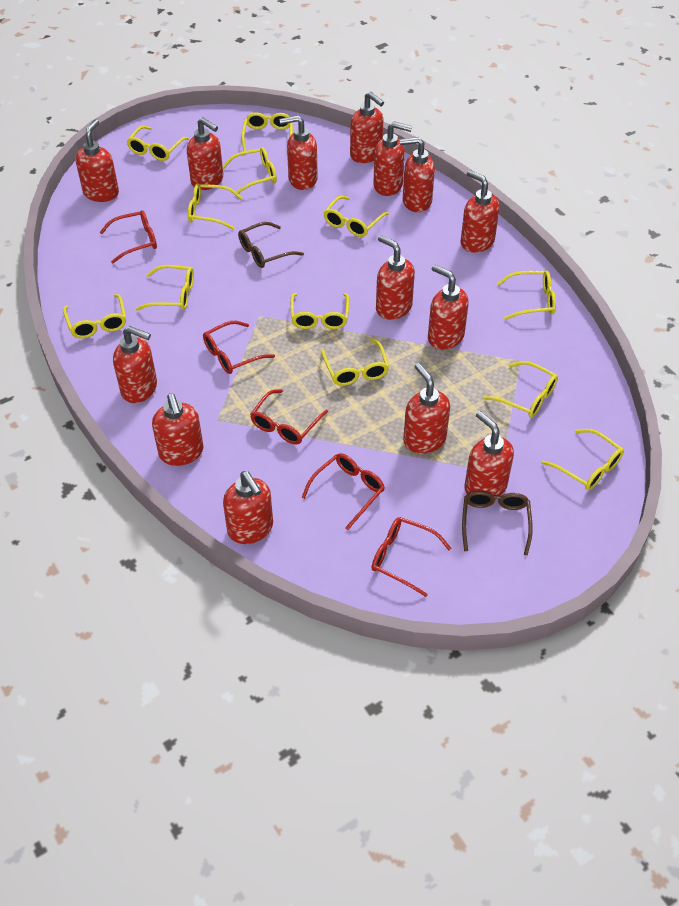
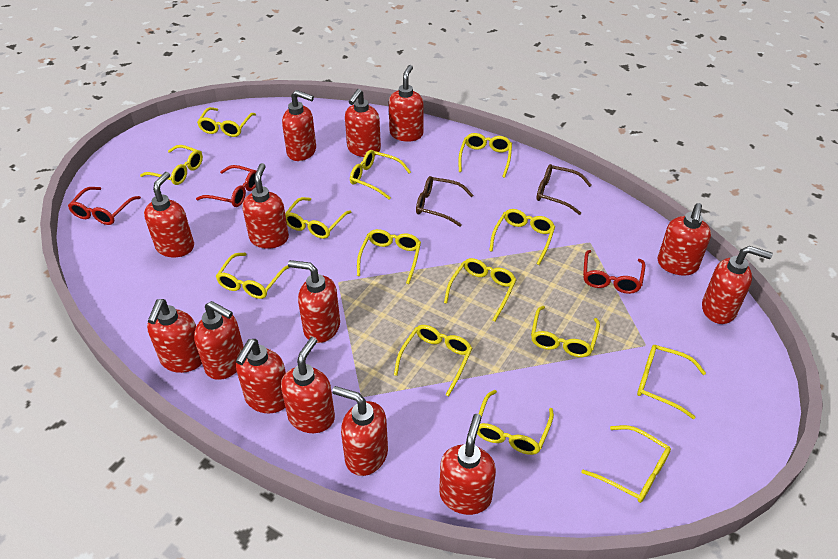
red glasses: [100,210,157,264] [203,321,275,374] [250,389,328,445] [301,453,385,530] [371,517,451,597] = 5 -> [68,187,141,225] [196,165,256,207] [583,250,645,294] = 3
yellow glasses: [63,294,126,339] [127,126,189,161] [136,265,194,311] [188,183,243,229] [223,147,277,194] [242,112,293,152] [290,293,349,329] [321,340,389,386] [324,196,389,237] [483,361,558,418] [497,271,556,320] [541,429,624,490] = 12 -> [140,145,203,185] [197,107,256,137] [216,253,290,299] [285,197,351,239] [350,150,411,200] [357,229,421,284] [394,325,472,396] [444,258,516,321] [458,133,512,178] [477,390,554,455] [489,209,555,265] [531,306,600,357] [582,425,671,503] [637,345,706,419] = 14

